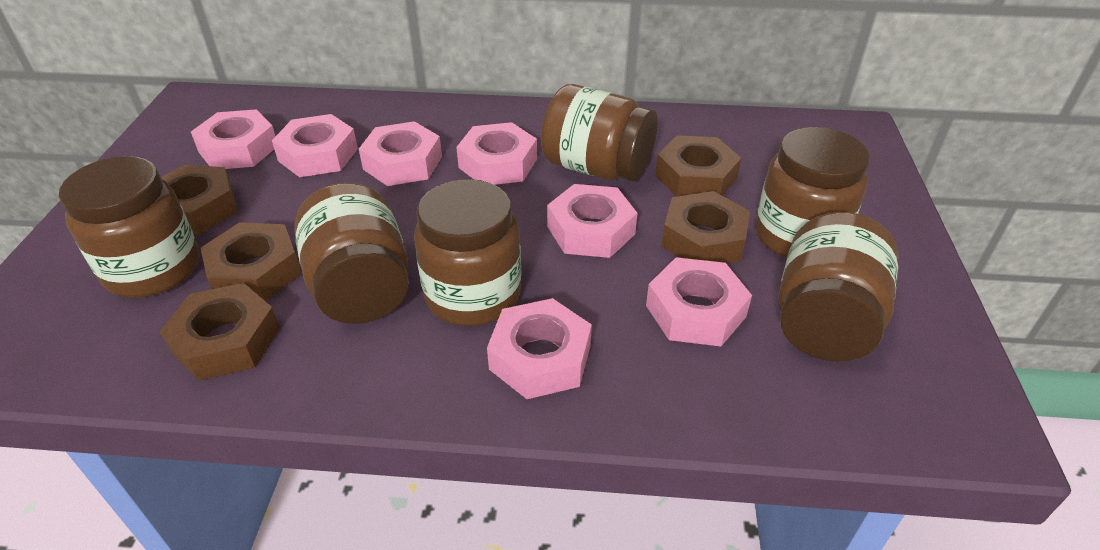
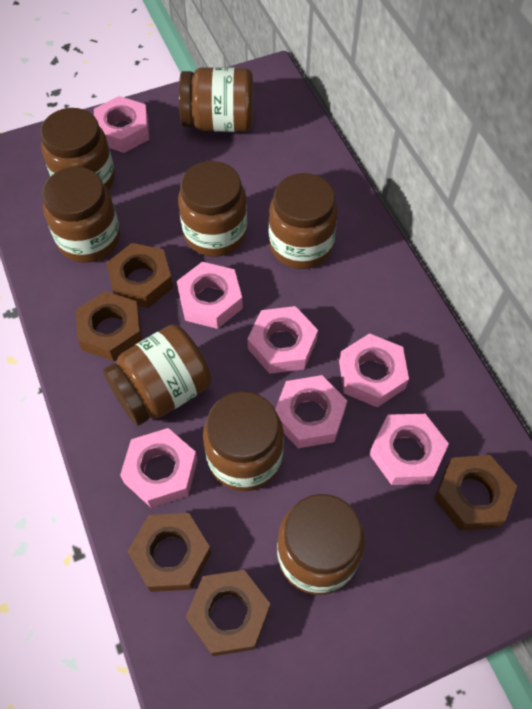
brown jar: [59,156,199,298] [294,182,409,324] [414,179,521,326] [541,84,657,182] [755,127,870,258] [779,212,899,361] = 6 -> [40,108,115,191] [42,167,120,263] [103,325,212,426] [178,161,247,257] [179,67,253,132] [203,391,284,491] [269,173,338,269] [277,494,365,595] = 8

